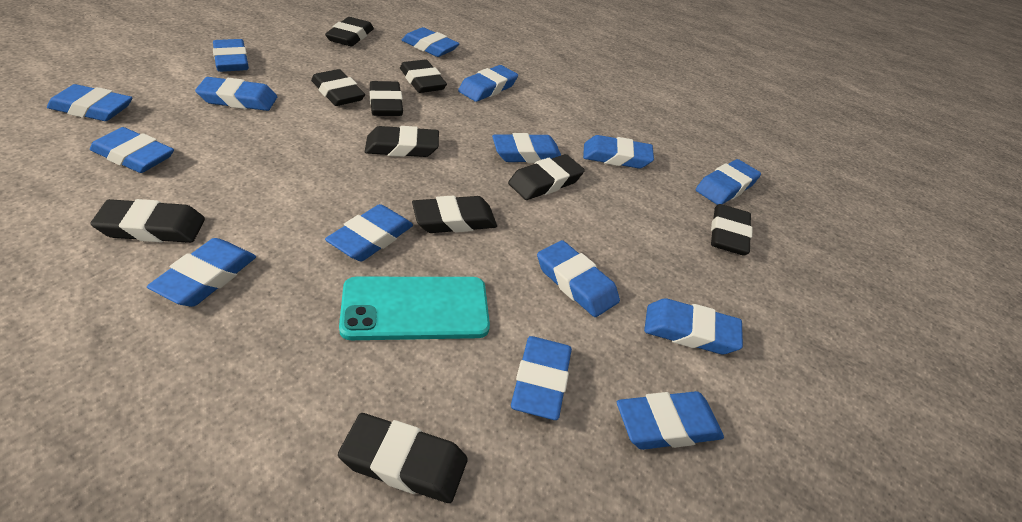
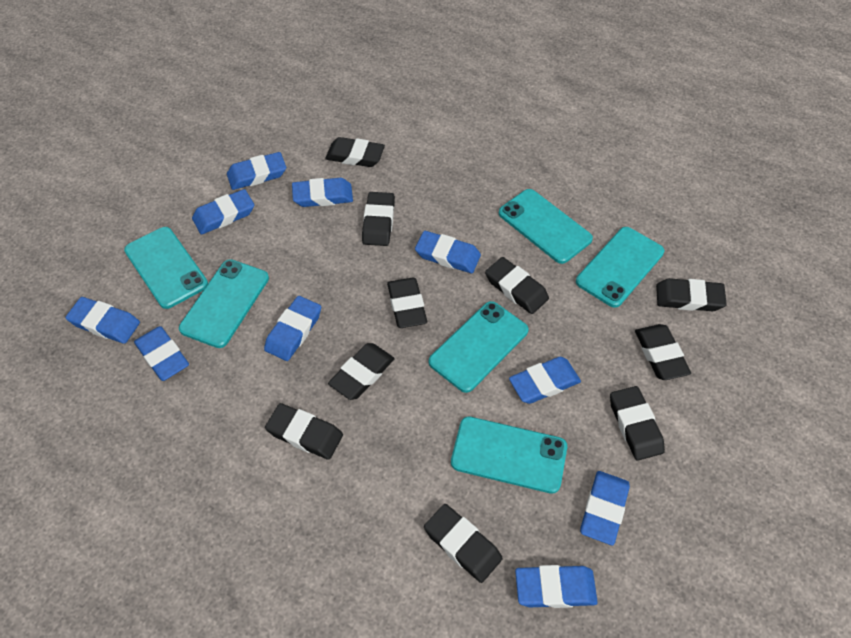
blue eraser: [47,84,132,121] [90,127,174,173] [147,238,256,307] [195,77,277,111] [213,39,249,72] [325,204,413,261] [402,27,459,57] [458,65,518,102] [492,133,561,163] [511,336,572,420] [537,240,620,317] [583,135,654,169] [617,391,724,450] [644,298,743,355] [696,159,761,205] = 15 -> [65,297,140,344] [134,326,189,381] [192,189,254,235] [227,152,286,190] [264,296,321,361] [292,178,353,207] [415,231,481,273] [509,357,581,404] [515,565,598,608] [580,471,630,546] = 10
turquoise phone: [339,277,490,340] = 1 -> [124,227,208,309] [179,259,269,348] [429,301,529,393] [451,417,567,494] [499,189,593,264] [576,227,665,308] = 6

